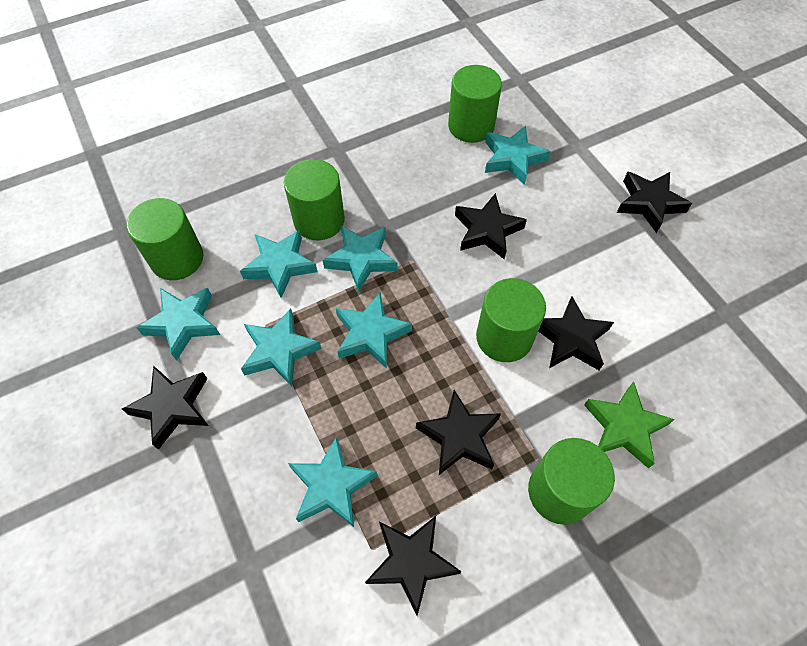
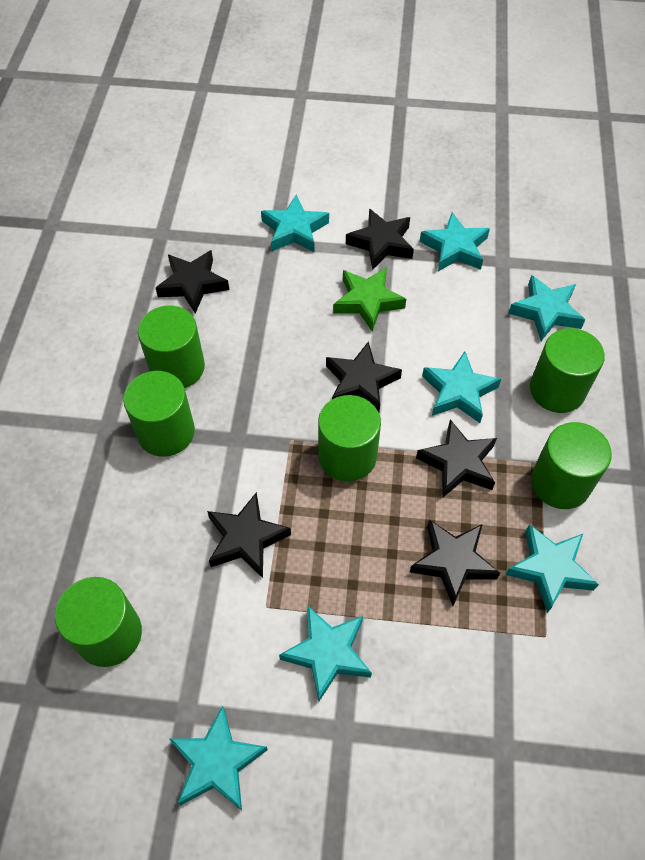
green cylinder: [126,198,203,280] [284,159,345,240] [448,65,502,143] [476,278,546,362] [528,438,615,525] = 5 -> [55,577,142,667] [123,371,195,457] [138,306,205,388] [318,395,381,481] [530,328,605,413] [531,422,612,509] = 6

